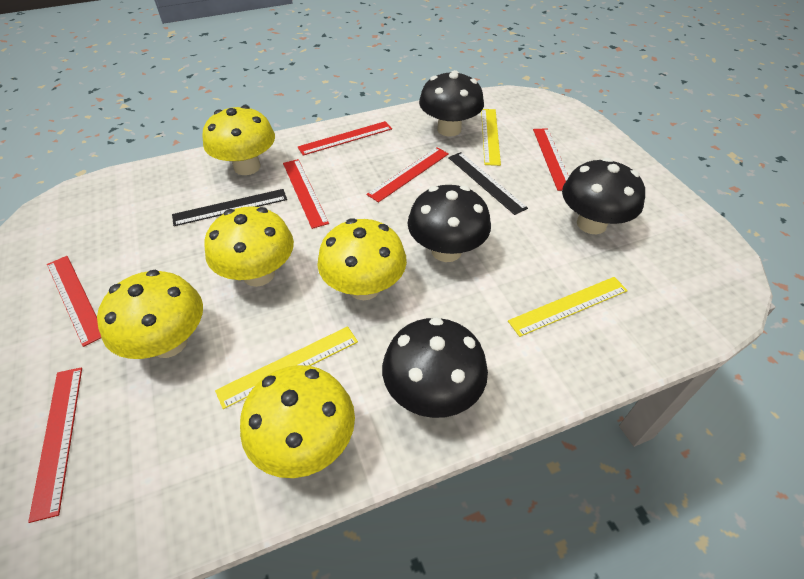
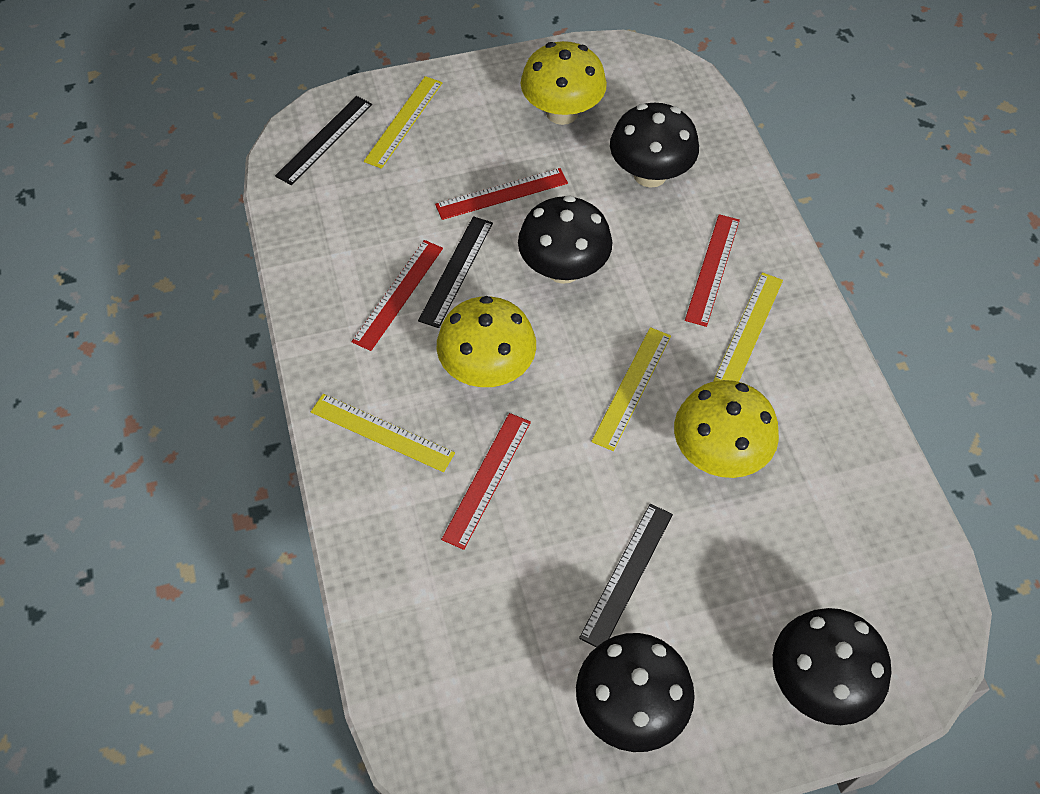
black ruler: [172,189,287,226] [448,152,528,215] = 2 -> [275,96,372,185] [418,216,493,328] [579,504,673,647] = 3
red ruler: [28,367,82,523] [47,256,101,347] [283,159,329,229] [298,121,392,156] [366,147,449,202] [533,128,569,191] = 6 -> [351,240,443,351] [435,168,568,220] [441,413,531,550] [685,214,740,327] = 4
yellow mushroom: [97,270,203,359] [202,105,275,175] [204,206,294,287] [240,365,355,478] [317,218,407,300] = 5 -> [437,296,536,387] [521,41,607,125] [674,380,779,478] = 3
yellow ruler: [215,326,358,409] [481,109,501,166] [508,277,628,337] = 3 -> [311,394,455,472] [364,76,442,169] [591,327,671,451] [714,272,783,382] = 4

